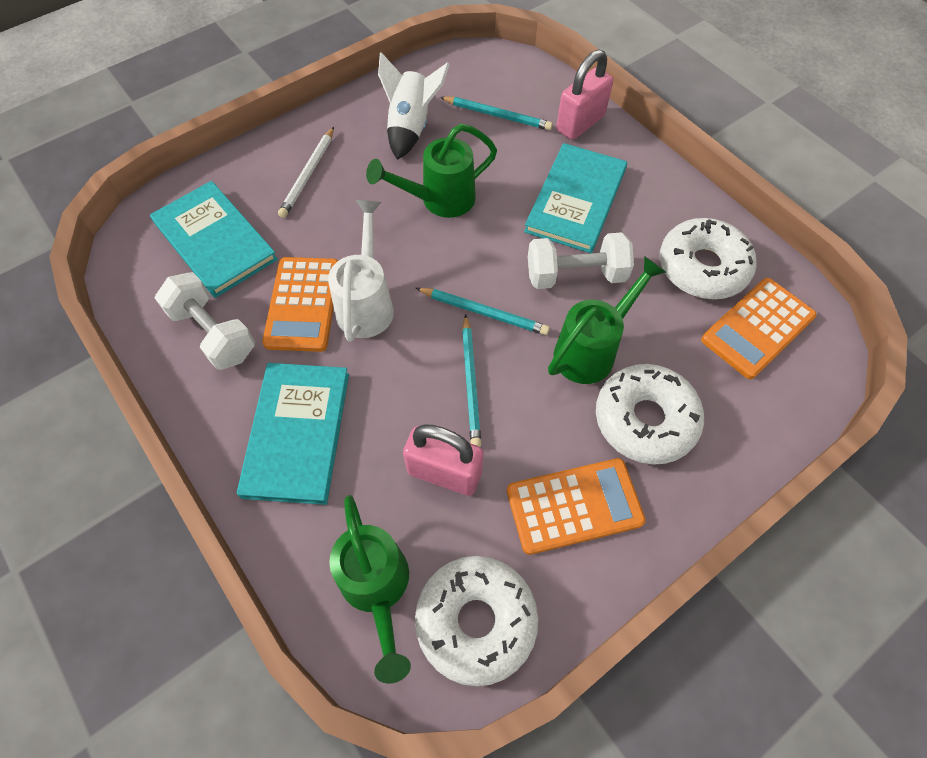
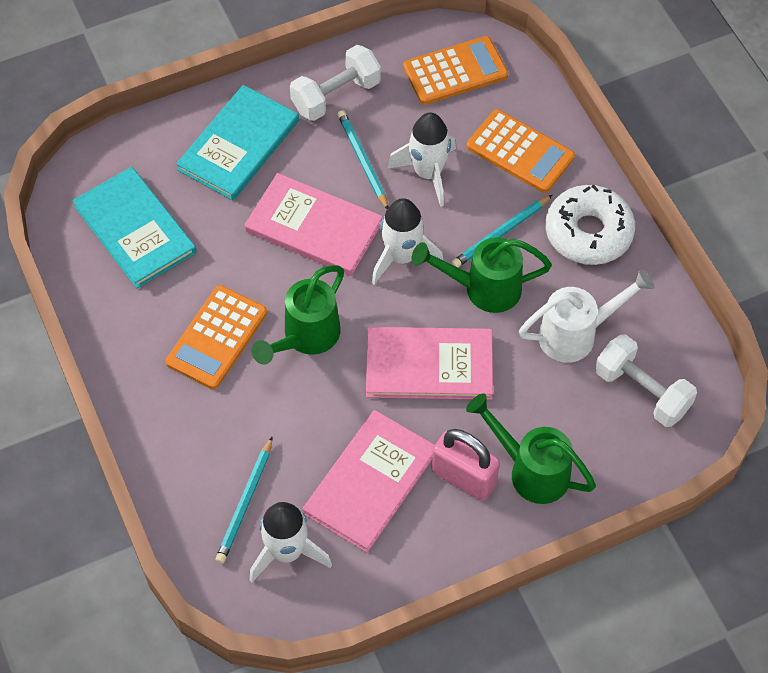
pink book: none = 0 -> [245,173,383,276] [303,410,435,553] [366,327,493,400] = 3
pink padlock: [403,424,483,496] [556,49,613,140] = 2 -> [432,429,500,501] = 1
turquoise book: [150,181,278,298] [237,363,349,505] [524,143,627,253] = 3 -> [72,167,197,289] [176,85,299,201] = 2
white donut: [415,556,538,686] [596,364,704,465] [660,218,757,299] = 3 -> [545,185,635,265] = 1
white pencil: [278,127,334,218] = 1 -> none = 0
white rocket: [378,52,450,160] = 1 -> [249,502,332,582] [372,198,444,285] [387,112,456,207] = 3

